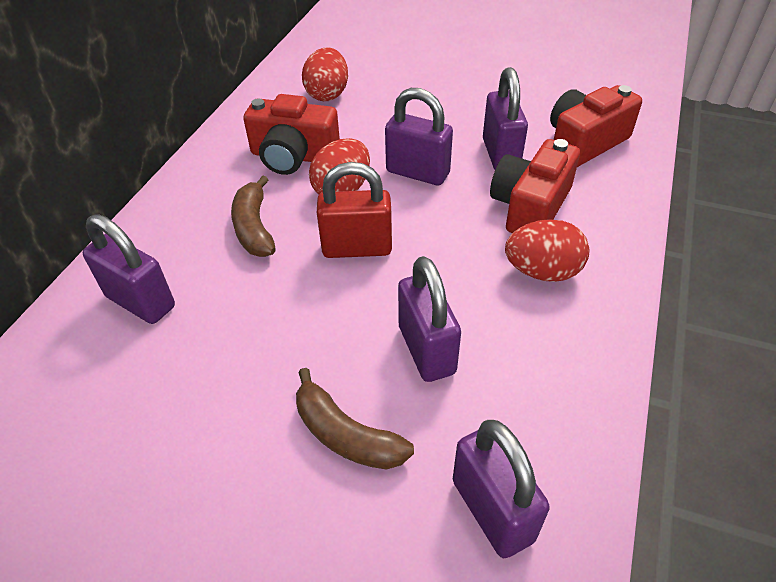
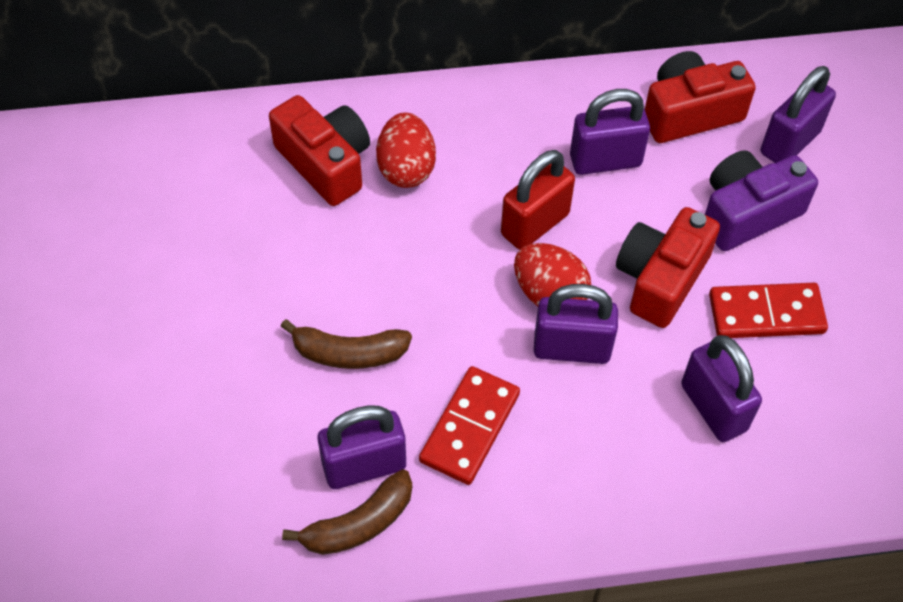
purple camera: none = 0 -> [705,150,818,251] = 1
red domino: none = 0 -> [419,366,520,485] [709,283,828,338] = 2
red egg: [302,47,348,101] [309,138,370,194] [505,219,589,282] = 3 -> [376,113,436,188] [514,243,591,306] = 2

